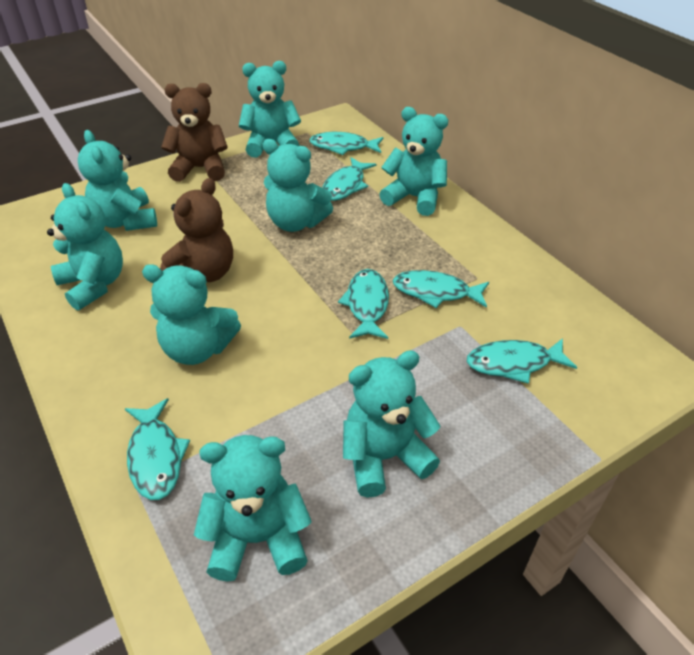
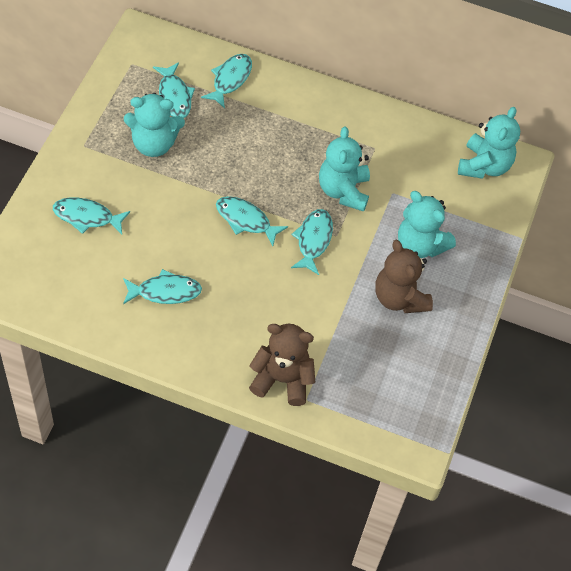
turquoise teddy bear: [47,183,123,311] [78,130,157,231] [142,264,241,365] [194,435,312,582] [239,61,301,158] [263,139,333,232] [343,350,441,498] [379,107,448,216] = 8 -> [124,93,185,157] [319,127,370,212] [398,191,456,258] [458,107,520,179] = 4

